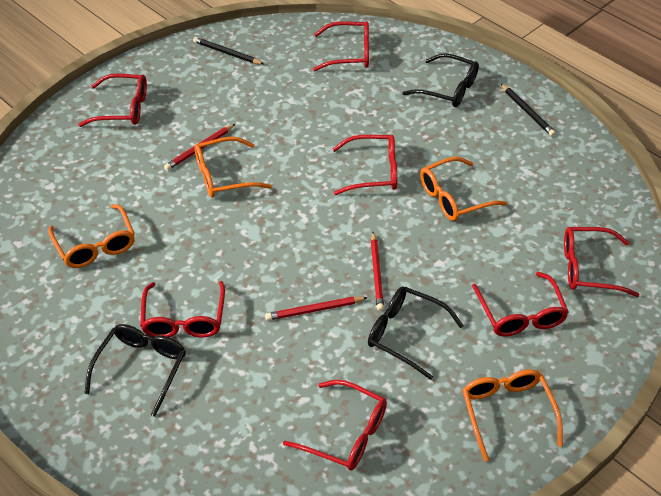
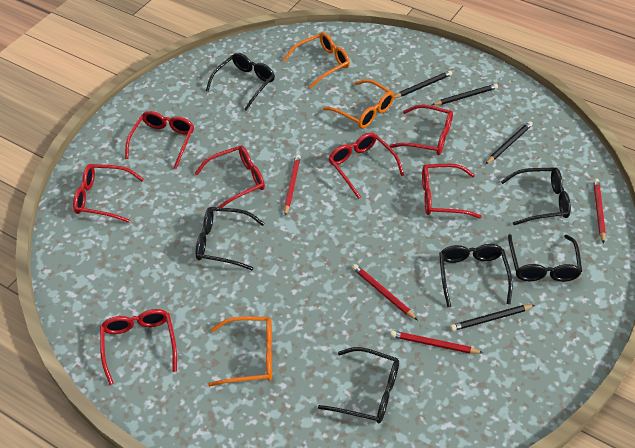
black glasses: [84,324,186,416] [368,287,464,380] [402,53,479,107] = 3 -> [196,207,265,270] [206,53,275,110] [318,347,399,423] [439,244,513,307] [501,168,571,225] [508,234,582,282] = 6
black pencil: [193,37,264,64] [501,84,556,136] = 2 -> [394,70,452,98] [432,84,498,105] [450,305,535,331] [486,121,533,164] = 4
orange glasses: [48,204,135,268] [194,137,272,198] [420,157,507,221] [463,369,563,462] = 4 -> [208,317,272,387] [284,32,350,88] [323,79,394,129] = 3
red pencil: [164,124,235,170] [265,297,368,321] [371,232,384,311] = 3 -> [284,154,301,216] [352,264,418,320] [390,331,483,354] [593,178,606,243] = 4

